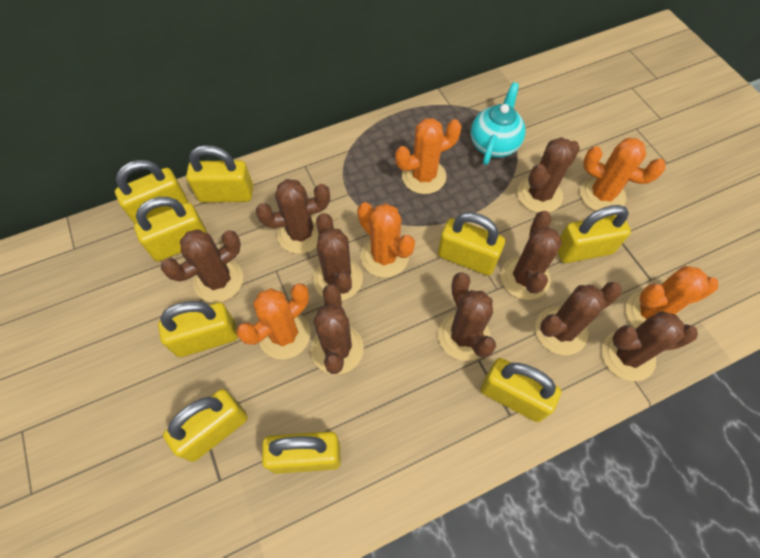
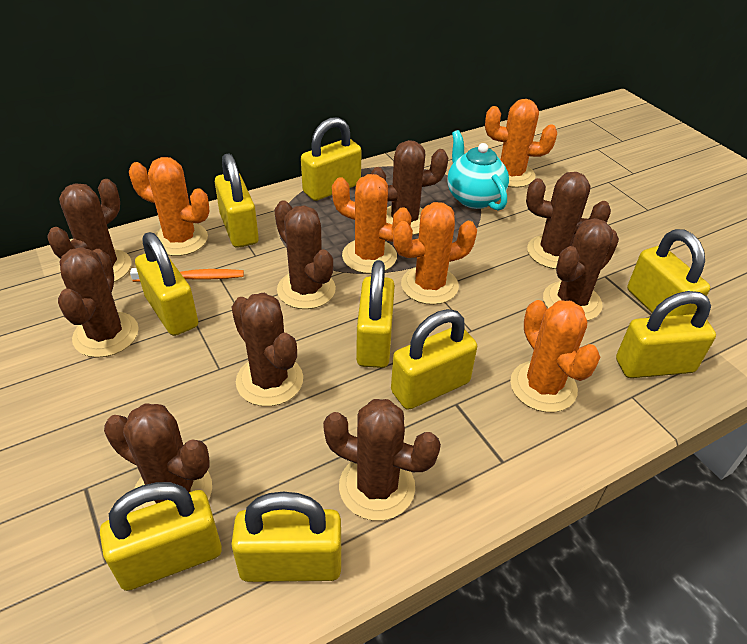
orange toothbrush: none = 0 -> [130,268,244,282] = 1

